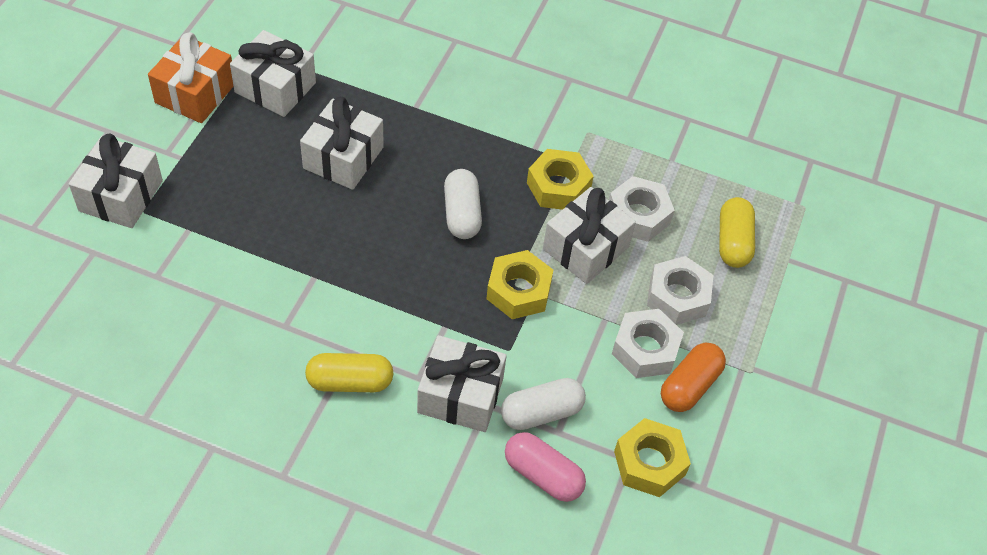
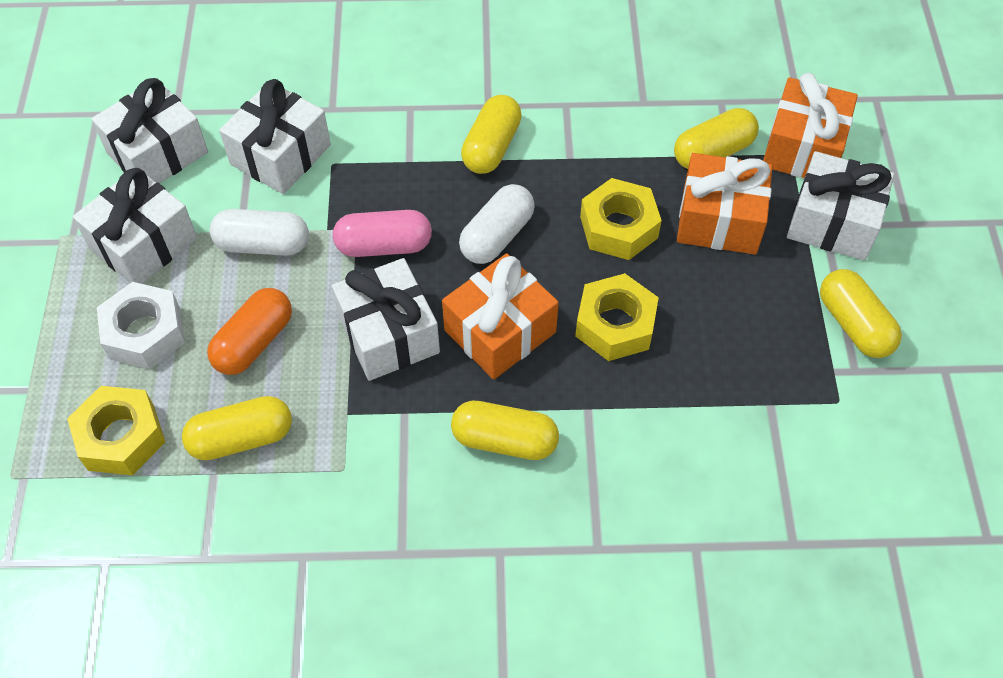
orange gift: [148,32,234,123] = 1 -> [442,253,559,380] [677,153,772,255] [763,73,858,178] = 3
white nut: [609,176,675,242] [612,309,684,378] [647,256,714,325] = 3 -> [97,282,185,369] = 1
yellow capsule: [305,353,394,392] [719,197,755,268] = 2 -> [182,396,292,460] [451,401,559,460] [461,95,522,174] [674,108,759,169] [820,269,902,358] = 5

